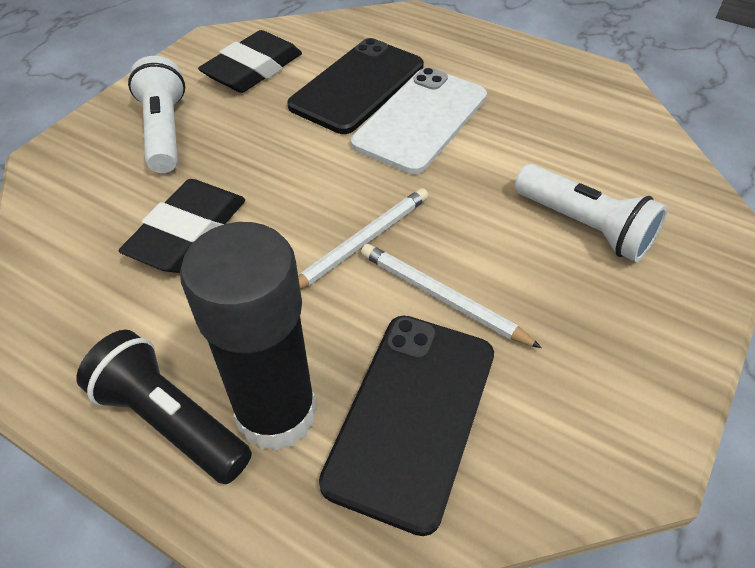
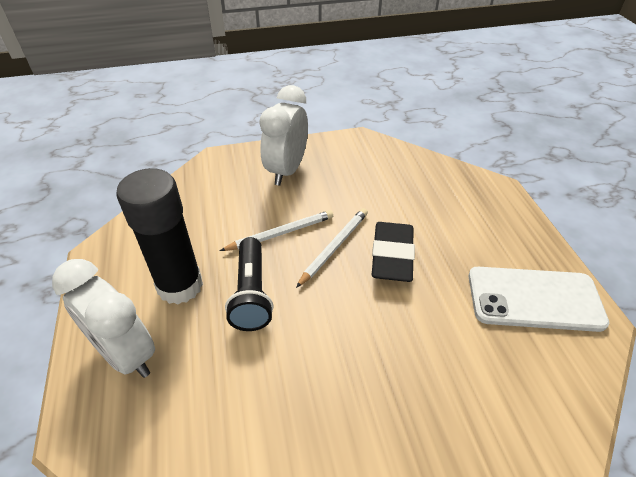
black eraser: [119,179,245,273] [198,30,302,93] = 2 -> [372,222,415,282] = 1
black phone: [287,38,424,134] [319,315,494,536] = 2 -> none = 0
white clock: none = 0 -> [52,259,155,378] [259,85,308,186] = 2
white flashlight: [128,56,185,173] [515,164,668,262] = 2 -> none = 0

